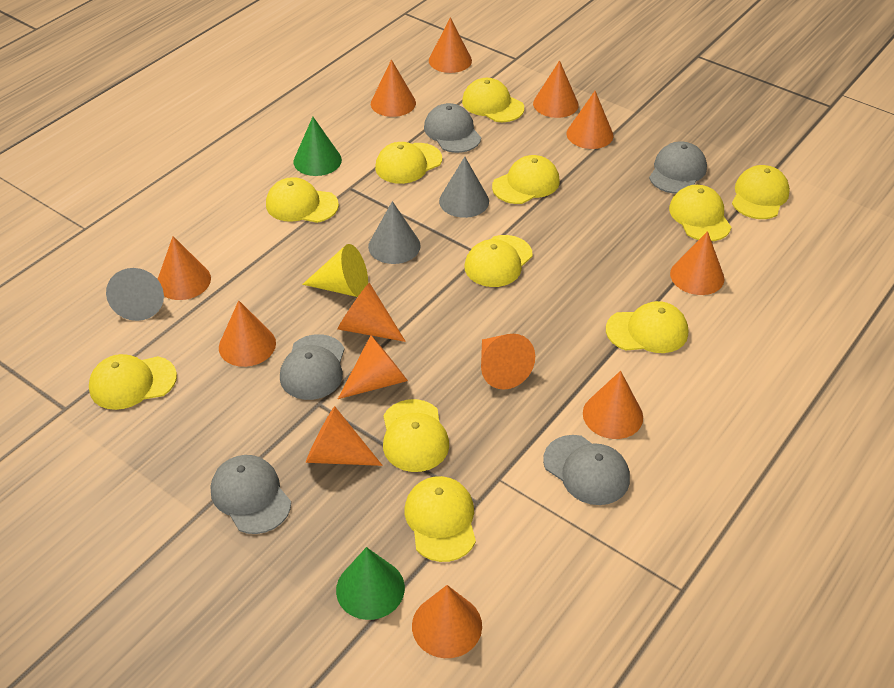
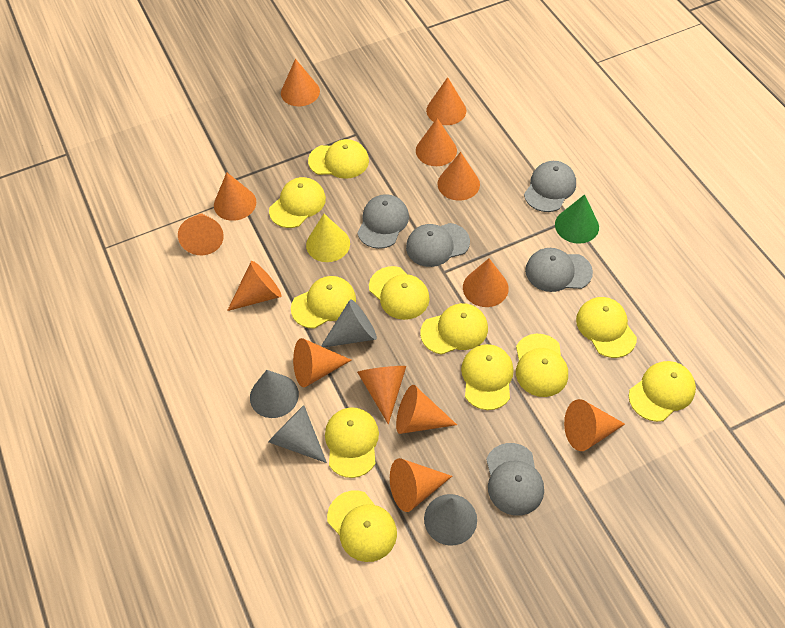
green cone: [294,117,342,176] [336,547,405,620] = 2 -> [555,194,599,244] = 1
grey cone: [106,268,164,321] [368,201,421,264] [439,157,489,218] = 3 -> [250,370,299,418] [268,405,327,463] [321,299,377,347] [424,494,477,546] = 4

